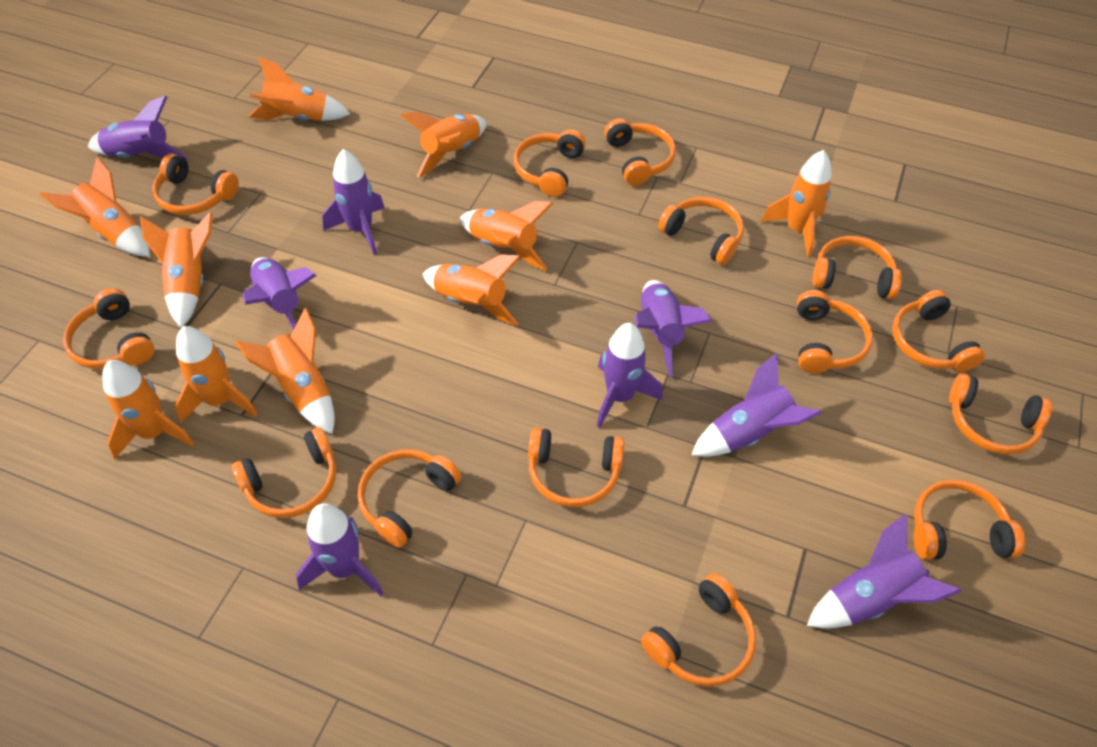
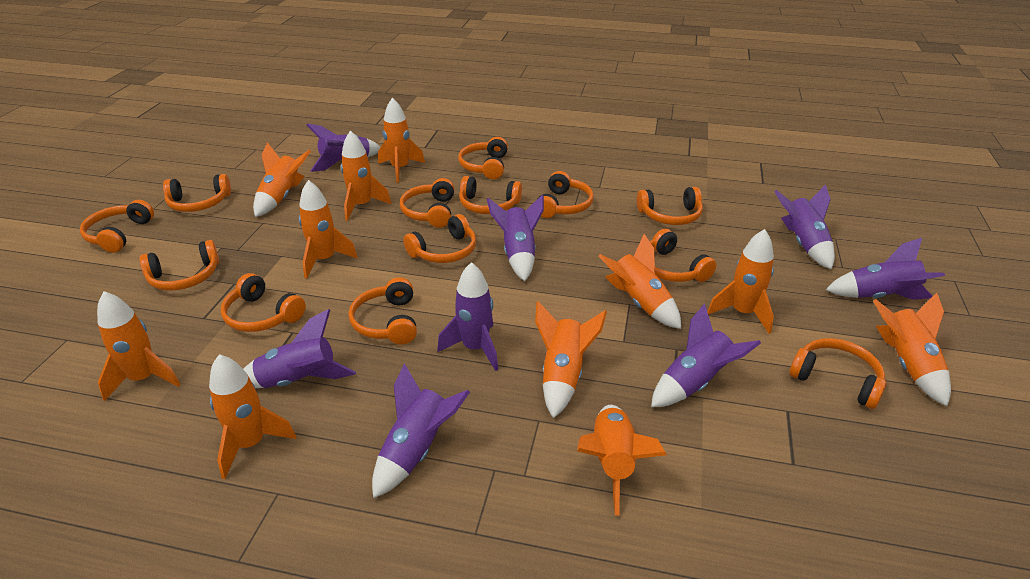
orange headphones: [63,288,155,369] [152,154,239,215] [232,427,336,518] [358,449,462,548] [514,129,586,197] [528,428,624,507] [604,118,676,186] [641,573,756,687] [658,197,744,265] [797,290,873,374] [813,236,902,299] [892,290,985,372] [914,480,1025,560] [949,373,1052,454] = 14 -> [80,200,154,253] [139,240,219,291] [163,174,231,212] [221,273,306,332] [348,277,417,345] [400,178,454,228] [403,214,476,263] [458,137,508,179] [459,176,522,214] [538,171,594,218] [637,187,703,225] [650,229,716,282] [789,338,886,409] = 13
orange rocket: [40,157,150,257] [102,360,194,459] [140,212,213,328] [175,326,257,423] [235,308,335,434] [249,56,350,121] [401,111,486,177] [423,254,521,326] [460,201,553,271] [761,150,832,258] = 10 -> [97,291,181,401] [209,354,296,479] [253,142,311,217] [299,180,358,279] [341,131,391,221] [378,98,425,182] [535,301,607,418] [577,405,667,516] [598,234,681,329] [707,229,774,334] [873,293,951,406] = 11

